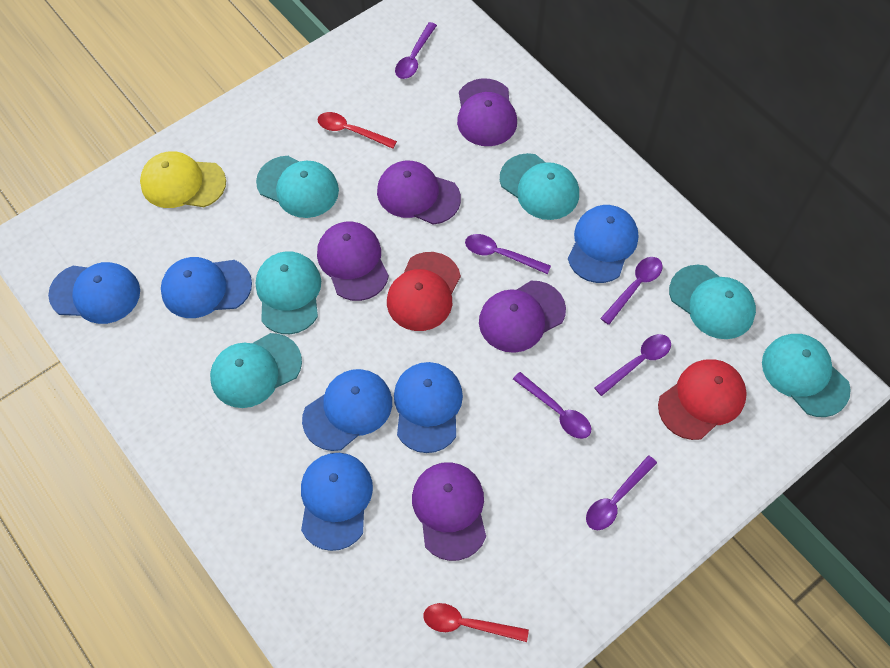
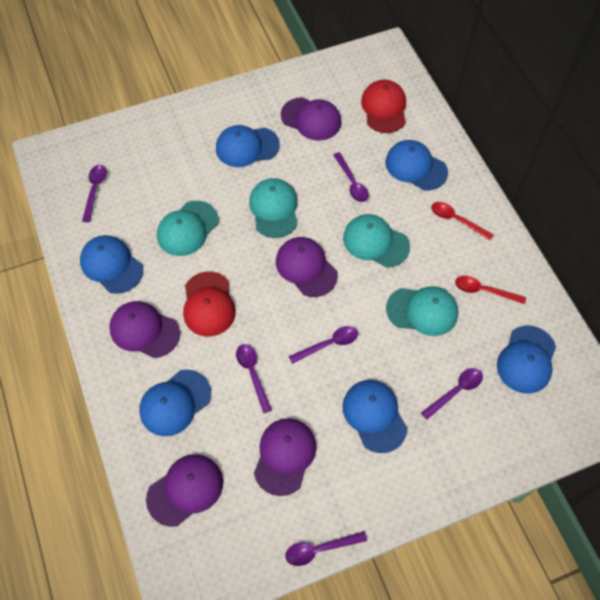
turquoise cap: [210,333,302,408] [256,156,339,218] [256,251,321,334] [500,153,579,220] [669,265,756,339] [762,334,851,417] = 6 -> [157,201,219,256] [249,178,298,238] [343,214,410,268] [386,286,458,336] = 4
yellow cap: [140,151,226,208] = 1 -> none = 0

